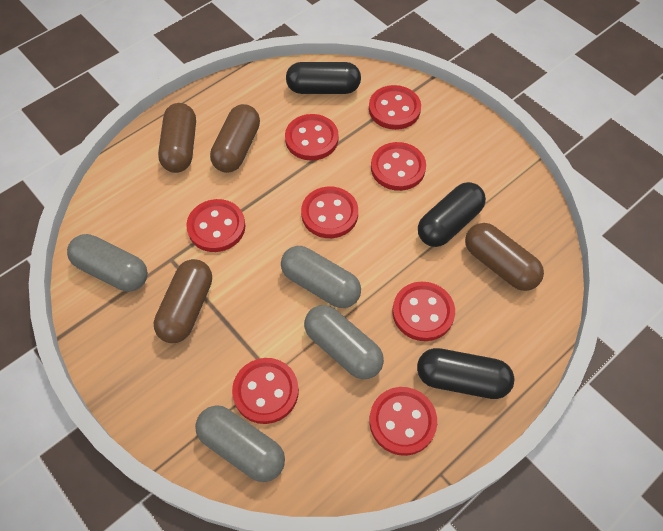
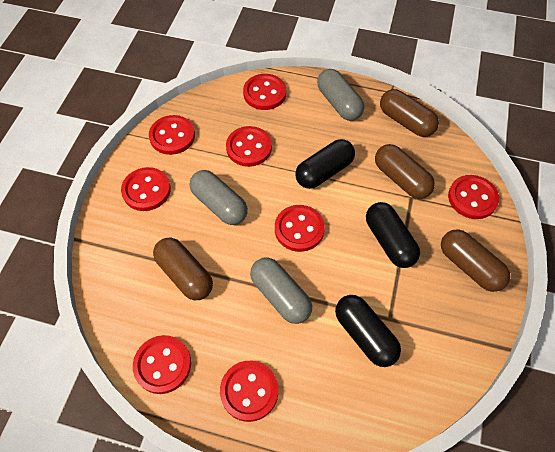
grey capsule: [67,234,148,292] [195,405,285,482] [281,246,361,308] [304,305,384,379] = 4 -> [190,170,248,225] [250,258,312,324] [317,69,364,121] = 3

